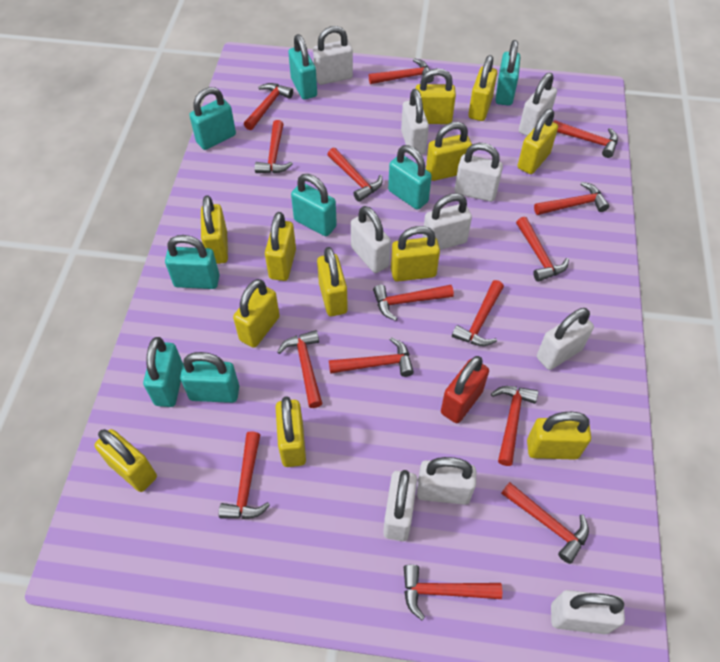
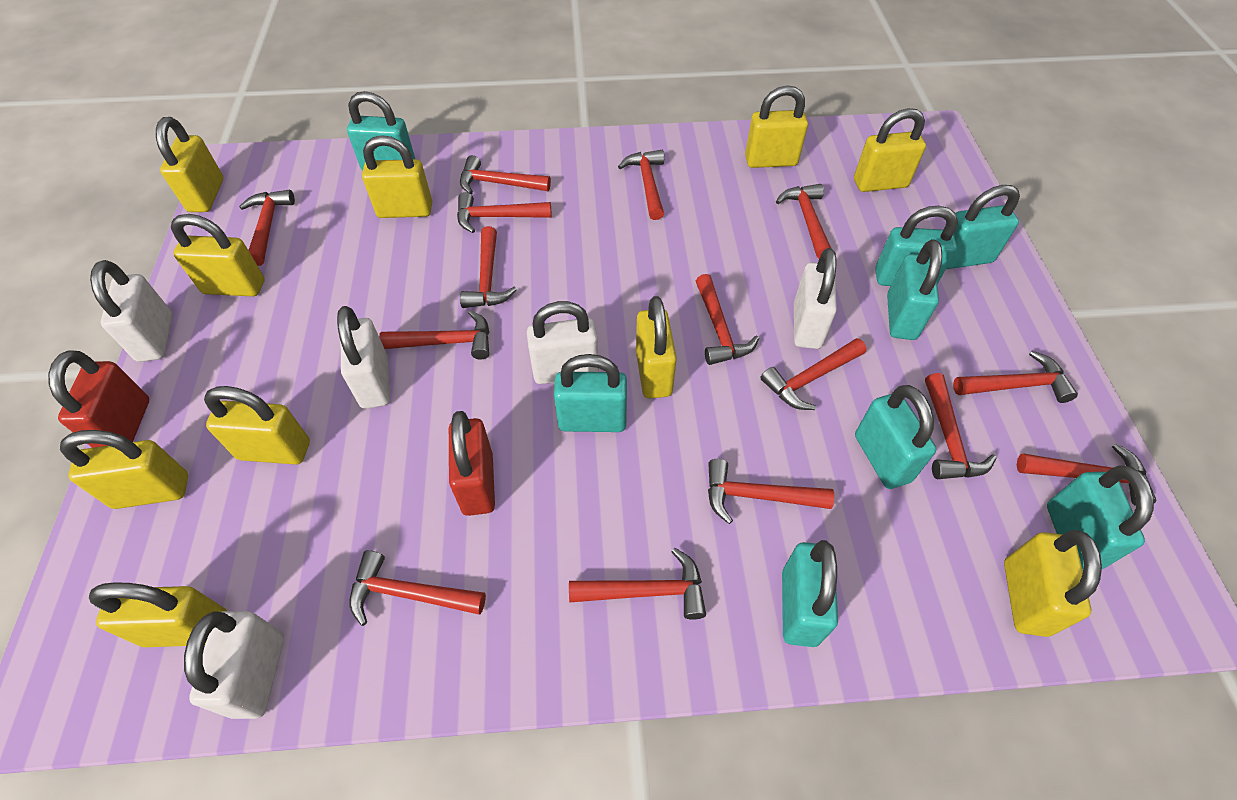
red padlock: [441,356,489,423] = 1 -> [48,350,149,448] [449,411,495,516] = 2
white padlock: [313,26,353,85] [351,206,391,273] [383,470,417,541] [401,89,429,156] [417,457,476,505] [422,193,472,250] [455,143,503,202] [519,73,557,136] [537,308,594,370] [551,590,625,634] = 10 -> [90,260,173,362] [184,611,284,719] [337,306,390,409] [527,301,599,384] [794,248,837,349] = 5
yellow padlock: [95,429,157,492] [201,195,228,264] [233,279,280,348] [265,212,296,281] [276,396,306,467] [317,247,348,316] [391,226,440,282] [415,68,456,124] [426,122,472,181] [468,55,497,121] [518,109,558,174] [527,412,591,460] = 12 -> [60,430,188,509] [89,582,227,647] [156,117,224,212] [171,214,265,296] [204,386,310,465] [362,135,432,218] [636,296,677,399] [745,85,808,168] [854,108,926,192] [1004,530,1102,637] = 10

